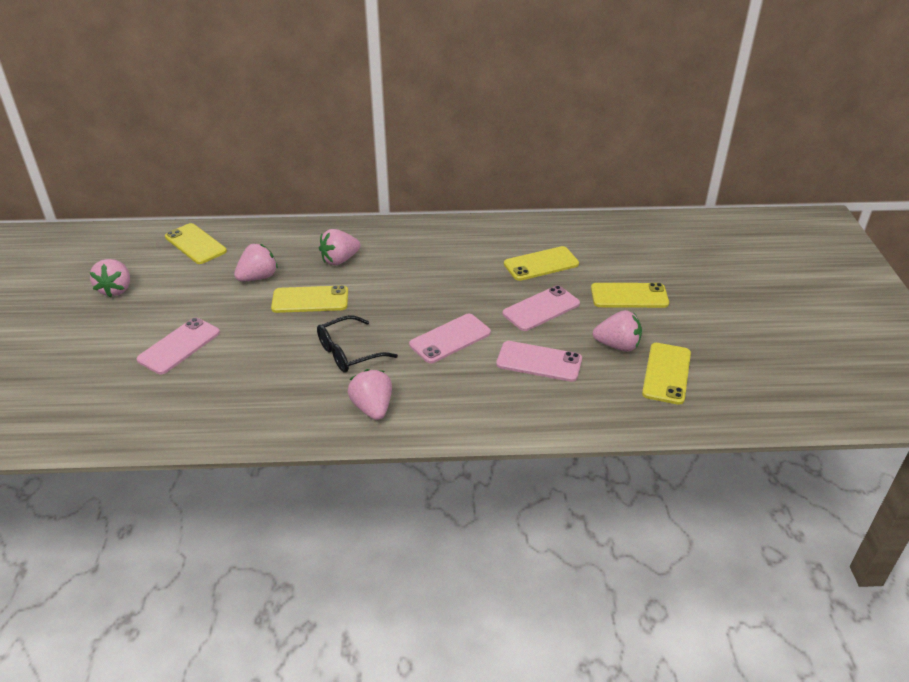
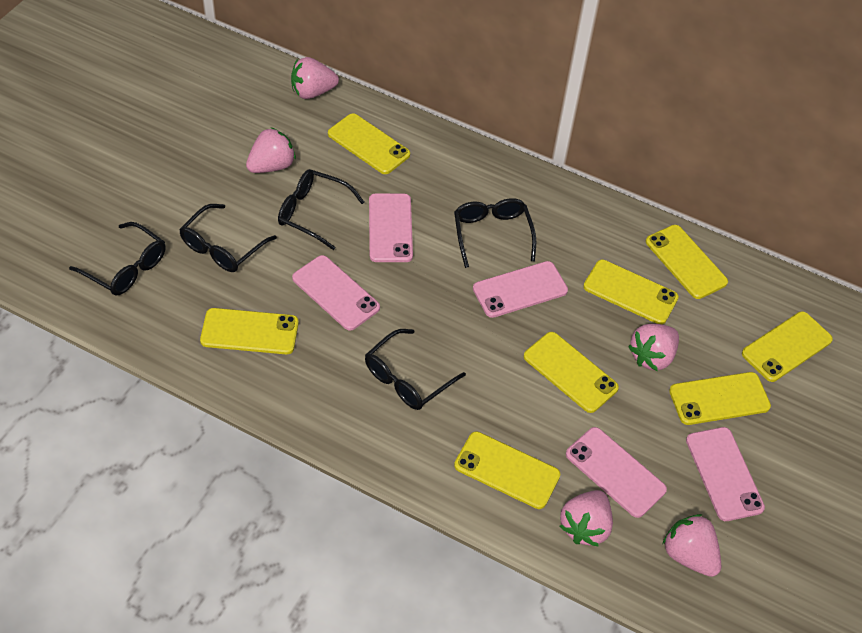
black glasses: [317,315,398,373] = 1 -> [69,222,166,296] [179,204,277,272] [278,169,364,250] [365,329,466,410] [454,198,536,268] = 5
pink phone: [137,318,220,374] [409,313,491,363] [496,341,582,382] [503,285,580,331] = 4 -> [292,255,380,331] [369,193,413,262] [473,261,568,318] [566,427,667,518] [686,427,765,521] = 5
yellow phone: [165,223,227,264] [271,285,348,313] [504,246,579,281] [591,283,669,308] [642,343,691,405] = 5 -> [200,308,299,354] [328,113,410,174] [454,431,560,509] [524,332,619,413] [583,260,679,324] [646,225,728,299] [669,372,771,425] [742,312,833,382] = 8

